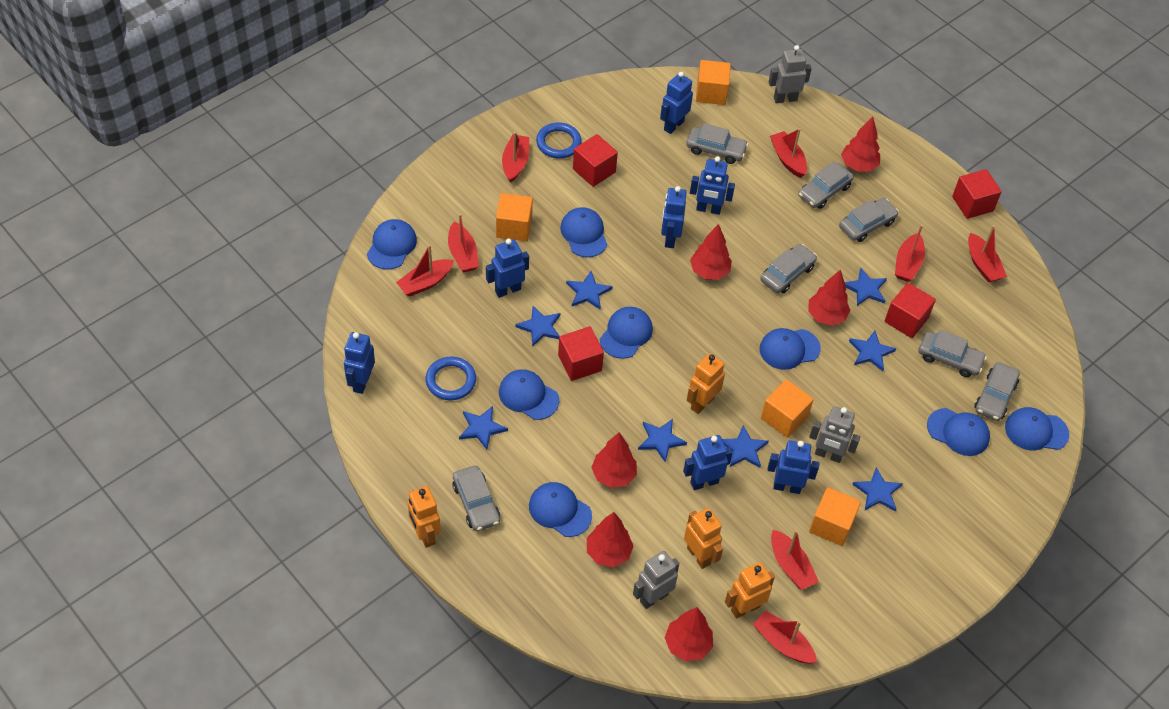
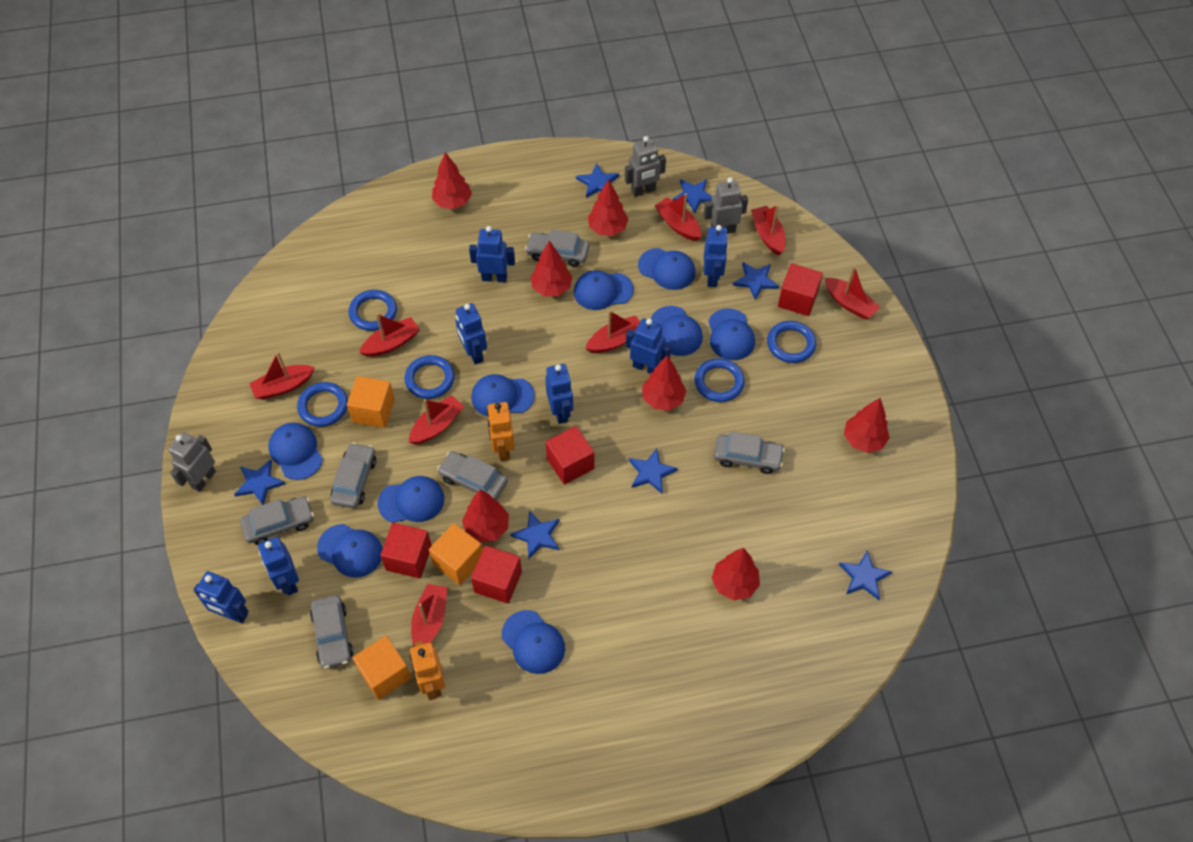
blue cap: [367,219,417,270] [499,369,559,420] [529,482,592,537] [560,207,607,257] [600,307,653,359] [760,328,821,370] [927,408,990,456] [1005,407,1069,450] = 8 -> [269,423,323,480] [317,524,383,578] [378,476,444,523] [471,374,535,417] [502,610,565,674] [574,270,634,310] [638,248,696,290] [651,306,703,356] [708,308,755,360] = 9
blue ring: [426,357,476,400] [536,123,582,158] = 2 -> [297,382,348,427] [348,290,397,331] [404,355,455,399] [695,358,745,402] [767,321,816,363] = 5
blue star: [459,406,508,450] [515,306,560,347] [566,271,612,310] [638,419,687,463] [722,425,769,468] [845,268,887,306] [849,331,896,371] [852,467,903,512] = 8 -> [234,459,286,505] [510,511,560,559] [576,163,619,198] [629,448,678,494] [673,179,712,213] [733,262,779,300] [839,550,892,600] = 7
grey car: [452,465,500,531] [686,123,748,164] [760,244,817,293] [798,162,854,209] [839,198,899,242] [919,330,987,377] [974,362,1020,421] = 7 -> [240,496,314,545] [310,595,353,669] [330,443,376,509] [437,451,508,500] [525,229,589,267] [714,431,785,474] = 6
orange cube: [496,193,533,241] [696,60,731,105] [761,379,814,438] [809,487,861,546] = 4 -> [347,376,395,428] [353,636,411,700] [429,523,483,585] = 3
orange robot: [408,486,441,548] [684,508,723,569] [687,353,725,414] [725,562,775,619] = 4 -> [410,641,445,700] [487,402,515,461] = 2
red tree: [587,512,634,567] [591,432,637,488] [665,607,713,661] [690,224,732,280] [808,269,851,326] [841,117,880,172] = 6 -> [432,152,472,209] [462,489,509,543] [530,240,572,296] [588,179,628,236] [642,356,686,411] [712,548,760,600] [844,398,890,453] = 7

